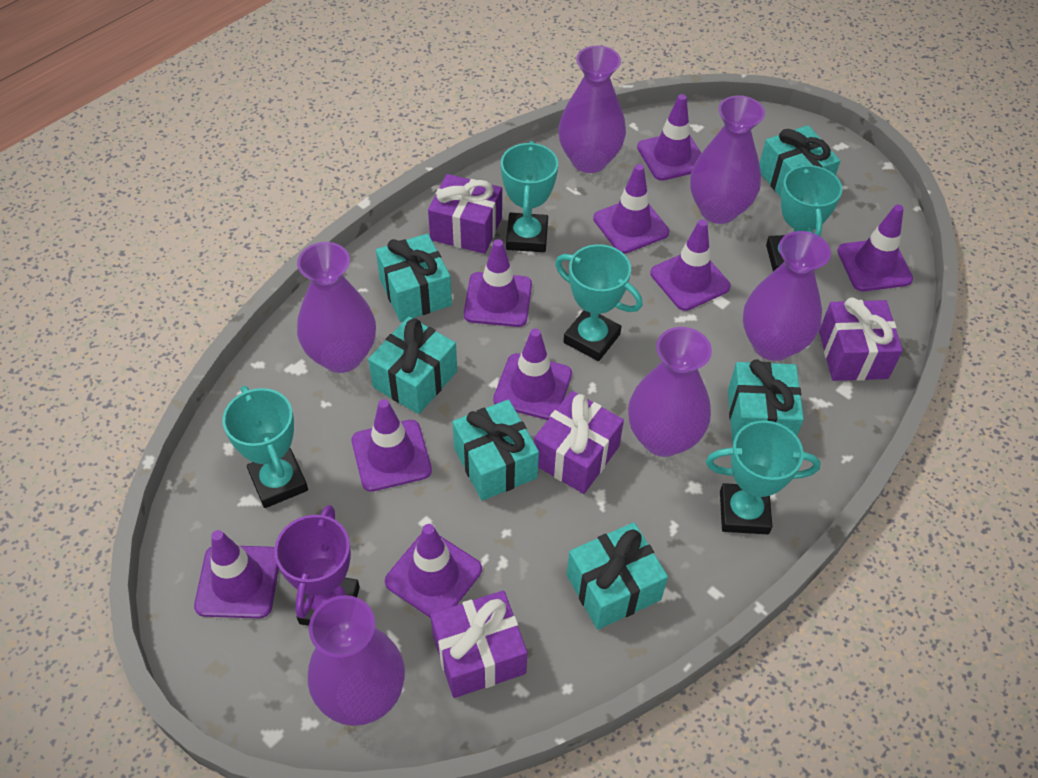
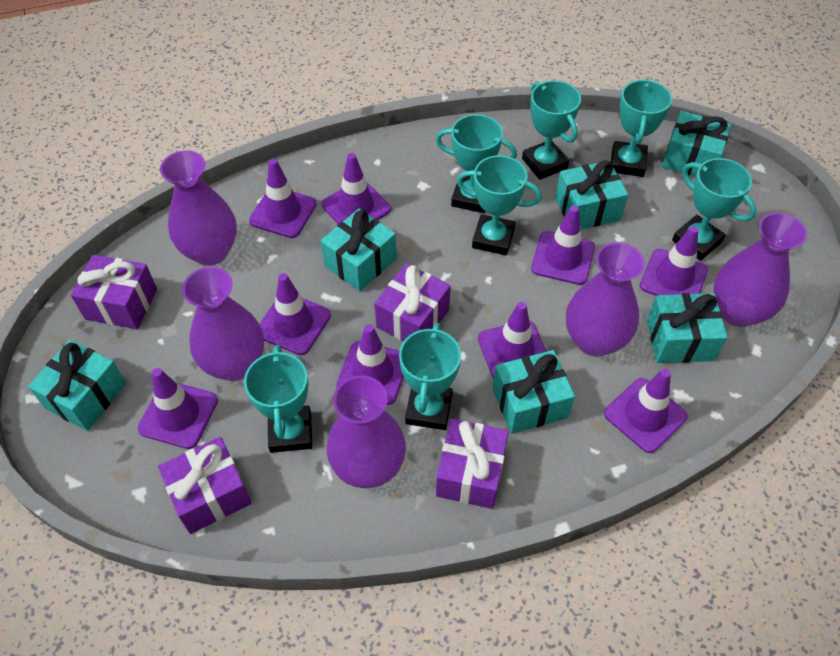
purple trophy: [274,505,360,626] = 1 -> none = 0
purple vase: [297,242,376,373] [308,595,405,726] [558,46,626,173] [628,327,712,457] [690,95,765,224] [743,231,831,361] = 6 -> [160,150,237,266] [182,267,264,381] [327,375,406,488] [566,242,645,357] [713,212,808,327] = 5
turquoise trophy: [223,386,308,508] [501,141,558,252] [555,244,643,361] [706,420,821,534] [766,163,842,271] = 5 -> [244,345,312,453] [399,323,461,430] [435,114,517,213] [457,155,542,255] [522,80,581,180] [611,79,672,177] [672,158,756,261] = 7

